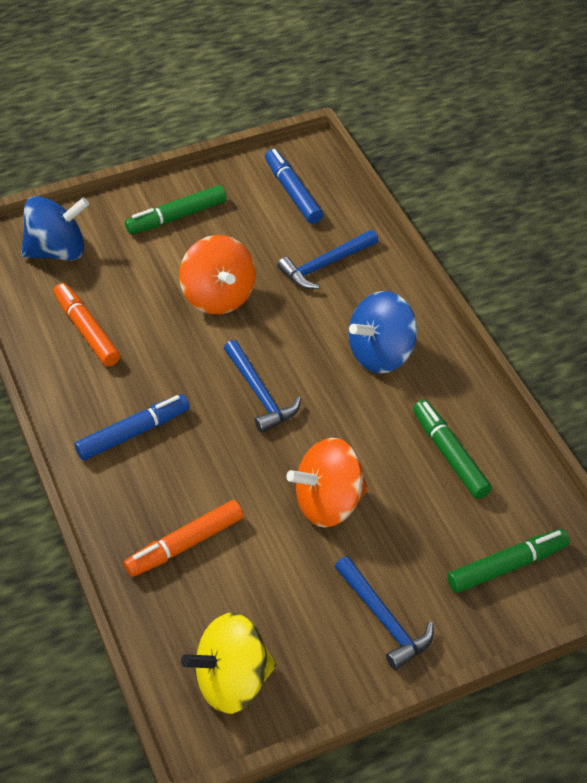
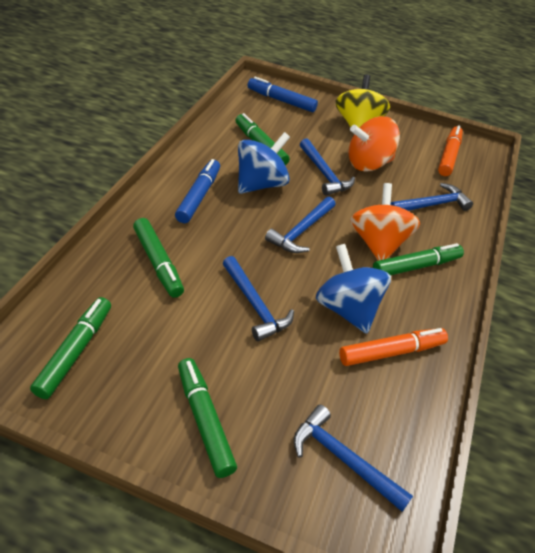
blue hammer: [224,340,301,433] [277,230,378,289] [335,556,434,670] = 3 -> [223,256,294,341] [265,197,336,253] [294,405,413,512] [300,139,355,196] [391,183,473,211] = 5
green marker: [125,185,226,234] [413,400,492,499] [447,529,570,593] = 3 -> [30,297,111,399] [133,218,184,298] [178,358,237,478] [235,113,290,166] [373,243,464,275] = 5

